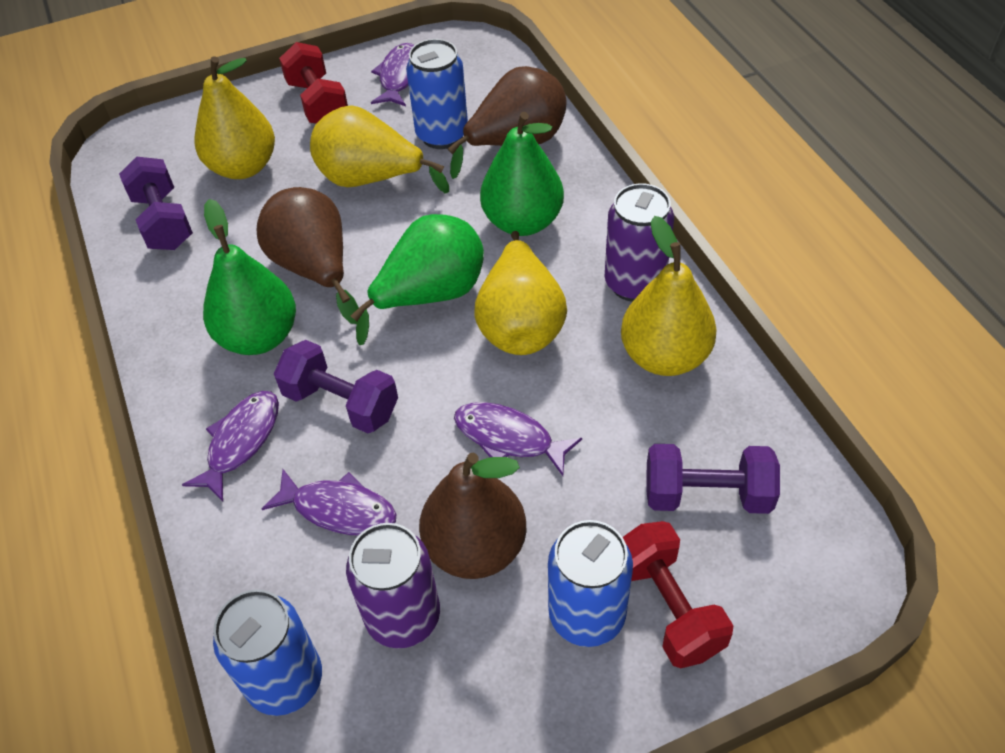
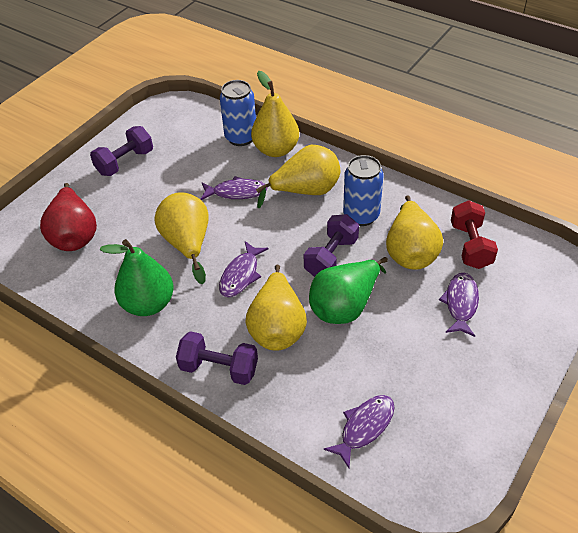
blue can: [213,589,322,716] [406,39,468,149] [548,520,633,647] = 3 -> [220,80,256,146] [343,155,383,226] = 2
brown pear: [257,187,359,324] [419,453,527,579] [448,66,567,179] = 3 -> none = 0
green pear: [203,199,296,355] [351,214,484,345] [480,112,564,236] = 3 -> [100,239,174,316] [309,257,388,324] = 2
purple can: [346,523,440,648] [604,183,674,302] = 2 -> none = 0
red dumbbell: [279,42,348,124] [623,521,734,668] = 2 -> [451,200,498,269] = 1
red pear: none = 0 -> [40,183,97,251] = 1
yellow pear: [194,57,275,179] [310,106,449,193] [474,231,567,355] [621,216,717,376] = 4 -> [154,192,209,284] [246,265,307,351] [251,71,299,157] [256,145,340,208] [386,195,443,270] = 5

